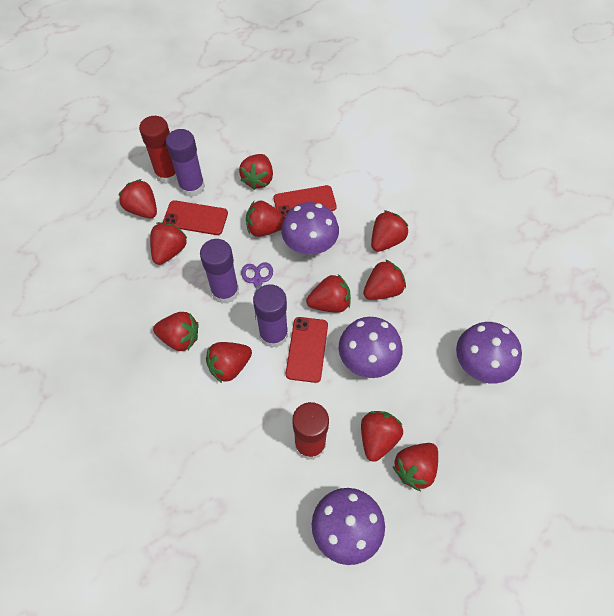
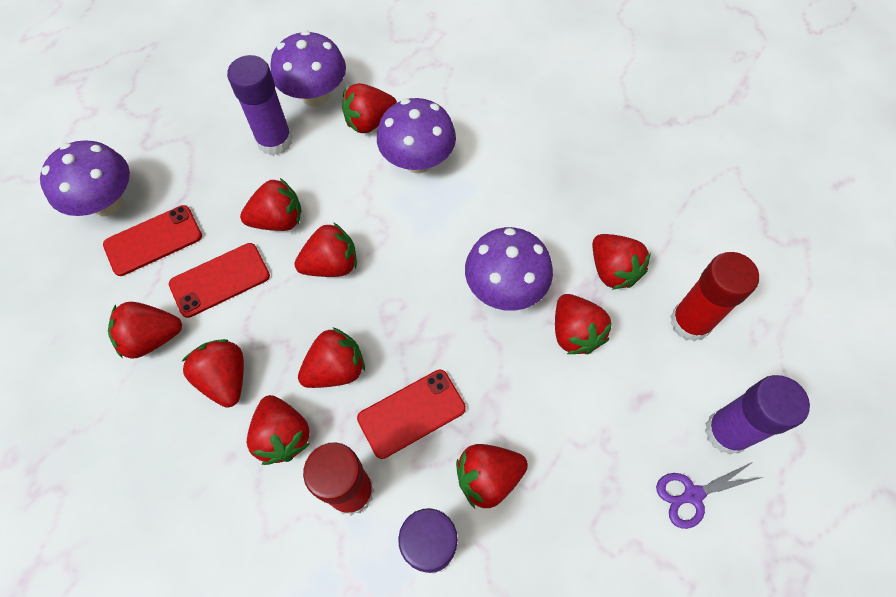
red strawberry: [118,179,157,218] [150,222,188,265] [153,312,199,351] [206,342,252,383] [239,154,273,190] [246,201,285,237] [306,274,351,313] [361,411,403,462] [363,260,406,300] [371,211,408,252] [392,443,438,491] = 11 -> [108,302,182,359] [181,339,244,408] [240,178,301,231] [247,395,310,465] [294,222,357,277] [298,327,365,388] [342,83,397,133] [456,444,528,508] [555,294,612,354] [592,234,651,290] = 10

